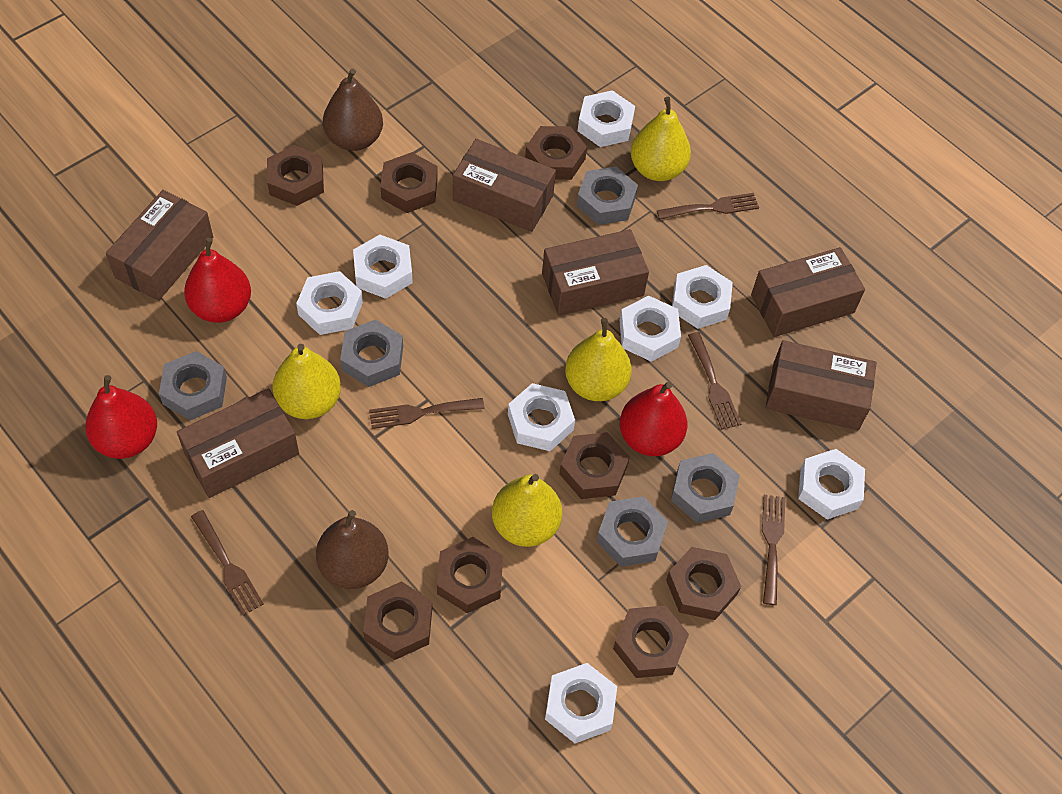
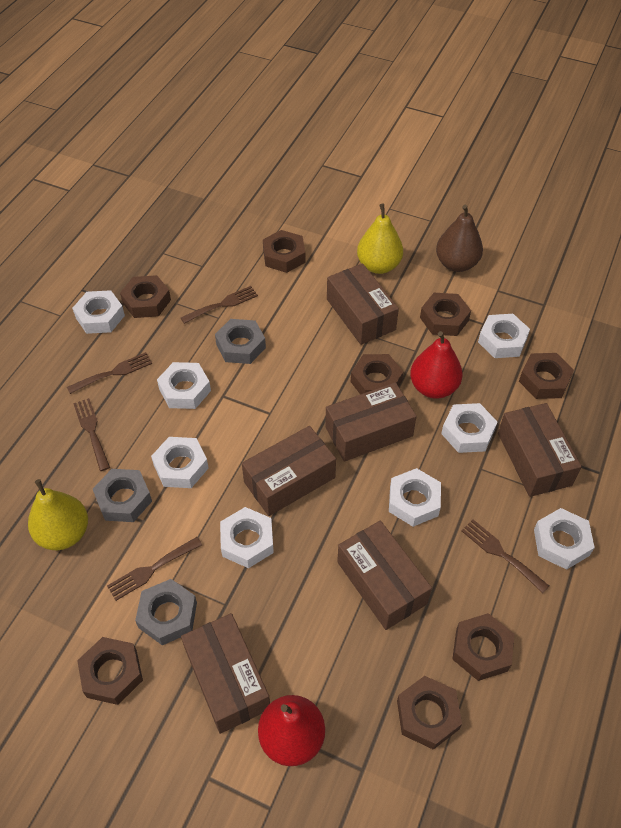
brown pear: [316,510,389,589] [323,69,383,151] = 2 -> [436,205,483,272] = 1
grey nut: [159,351,227,420] [340,319,403,387] [577,167,638,225] [596,496,668,567] [671,453,740,523] = 5 -> [93,469,152,522] [135,579,197,645] [215,319,266,364] = 3
red pear: [85,375,157,459] [184,238,251,323] [620,382,687,456] = 3 -> [258,695,325,766] [410,331,463,399] = 2
yellow pear: [272,344,341,419] [492,474,562,547] [565,318,632,401] [631,97,691,181] = 4 -> [28,479,88,550] [357,204,403,274] = 2

